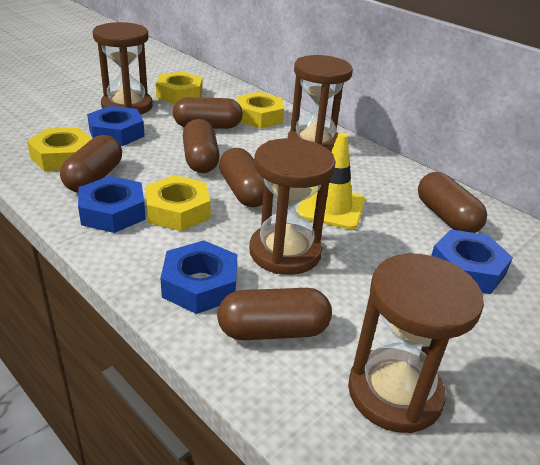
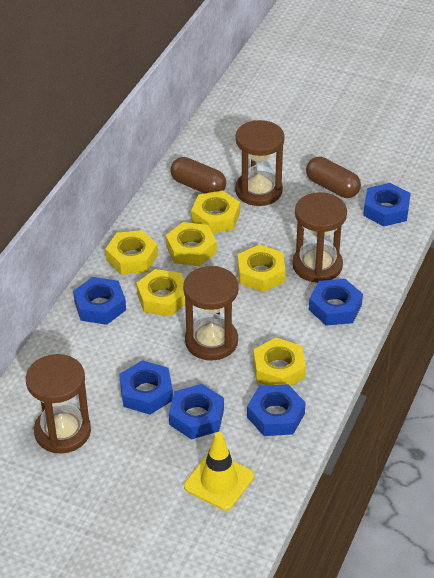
blue nut: [78,176,146,233] [87,106,145,146] [161,240,237,314] [431,229,513,294] = 4 -> [73,277,126,325] [119,360,173,414] [169,384,224,439] [247,384,306,436] [309,279,363,326] [363,183,411,227] = 6
brown capsule: [60,135,122,192] [173,97,243,129] [183,119,220,173] [217,288,332,340] [219,148,264,207] [418,172,487,233] = 6 -> [170,157,226,194] [306,157,361,198] = 2
yellow nut: [27,127,93,171] [145,175,210,231] [156,71,203,104] [237,92,284,128] = 4 -> [105,230,158,275] [136,269,185,316] [166,222,217,266] [191,190,240,233] [238,244,285,292] [253,337,306,386] = 6

